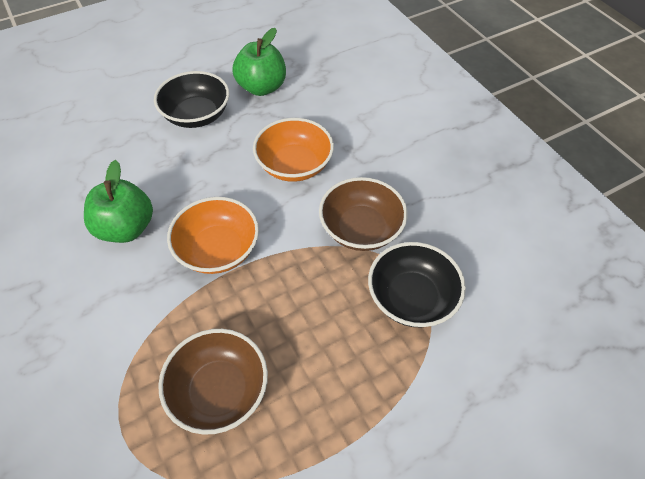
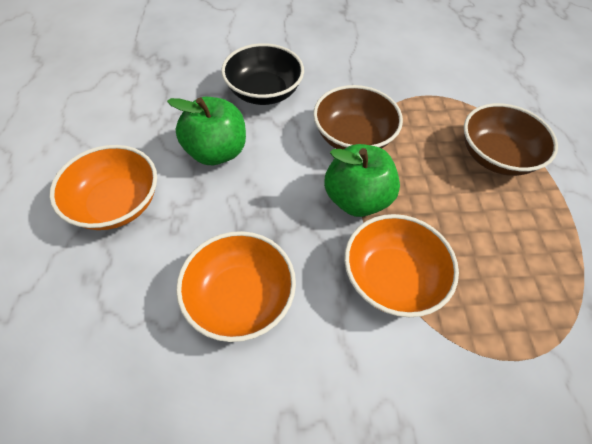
black bowl: [154,71,230,128] [368,242,466,327] = 2 -> [221,43,304,105] = 1
orange bowl: [167,197,259,274] [253,118,334,182] = 2 -> [49,145,157,230] [176,231,296,342] [344,214,459,317] = 3

